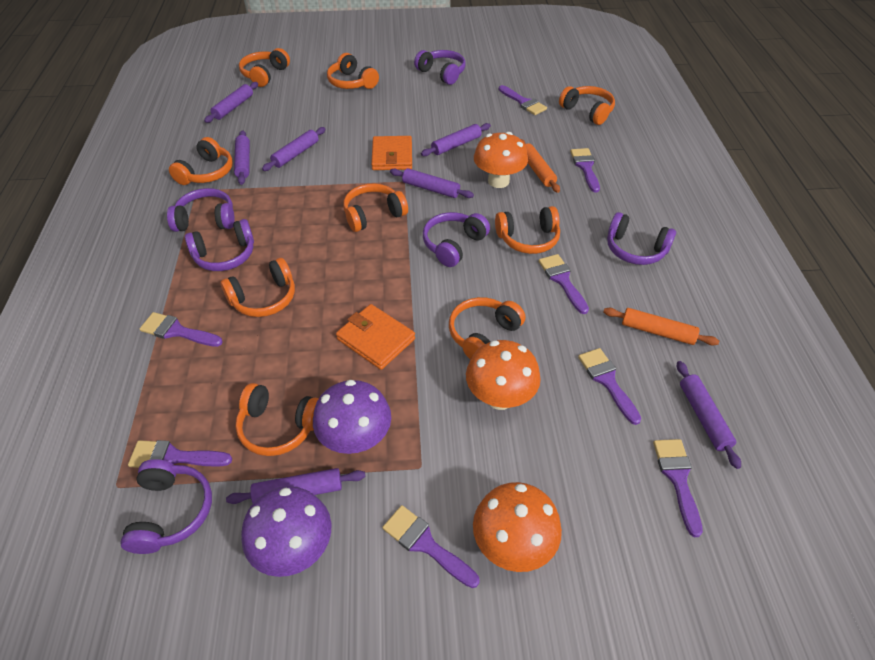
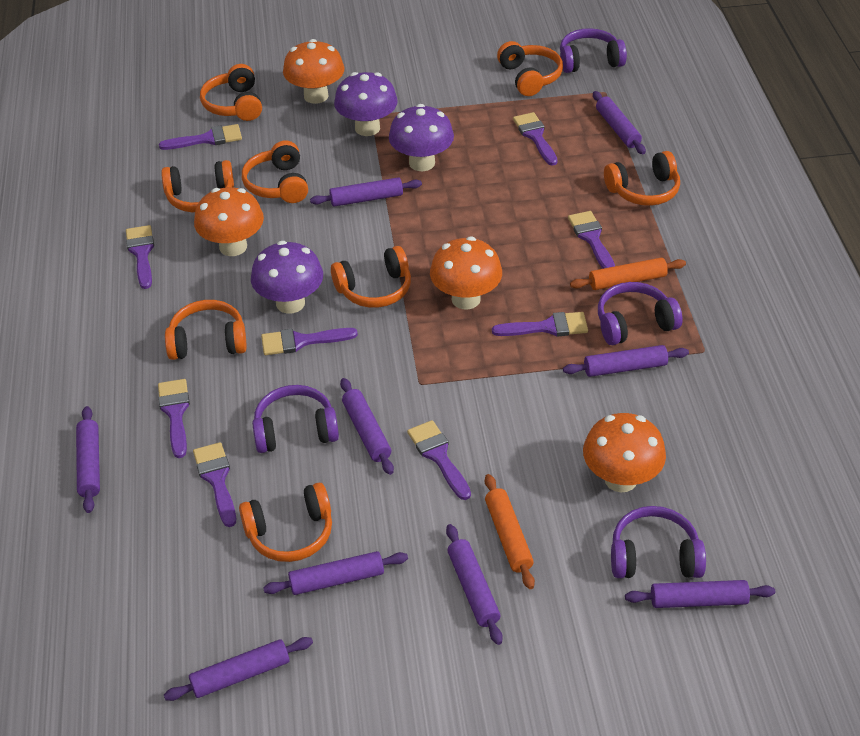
orange headphones: [169,137,233,185] [220,258,295,317] [235,383,319,456] [239,48,290,87] [327,53,379,89] [343,183,408,232] [449,297,526,360] [495,206,560,254] [559,86,615,125] = 9 -> [161,160,234,212] [165,300,247,360] [200,64,262,121] [239,483,332,562] [242,140,308,203] [331,246,411,308] [497,41,563,96] [604,151,680,206] = 8
orange mushroom: [466,340,541,410] [473,482,562,572] [474,132,528,188] = 3 -> [194,187,264,256] [283,39,344,104] [430,237,502,310] [583,413,666,492] = 4
orange wallet: [336,304,415,370] [371,136,412,170] = 2 -> none = 0
purple brush: [128,440,232,468] [139,312,223,347] [382,505,480,588] [499,85,547,115] [539,254,589,314] [570,148,600,193] [578,348,641,425] [653,439,703,537] = 8 -> [126,225,154,289] [158,379,190,458] [159,124,242,150] [193,442,236,527] [261,328,358,355] [407,420,471,500] [492,312,588,336] [513,112,558,166] [568,211,615,269] = 9
purple headphones: [120,459,212,554] [167,188,235,232] [185,219,254,271] [414,50,466,85] [423,212,490,267] [607,212,676,265] = 6 -> [252,385,339,453] [560,28,627,73] [598,282,683,345] [611,506,706,578] = 4
purple mushroom: [241,486,331,577] [313,380,391,454] = 2 -> [251,241,323,313] [334,72,398,136] [389,104,454,171] = 3
purple rolling pin: [204,82,258,123] [226,468,366,504] [234,130,250,185] [262,127,326,171] [390,168,474,198] [421,123,491,156] [677,361,741,469] = 7 -> [76,406,100,513] [164,637,313,701] [263,551,408,595] [310,177,422,207] [340,378,394,475] [446,524,503,645] [563,345,689,377] [593,91,646,154] [625,580,775,608] = 9

